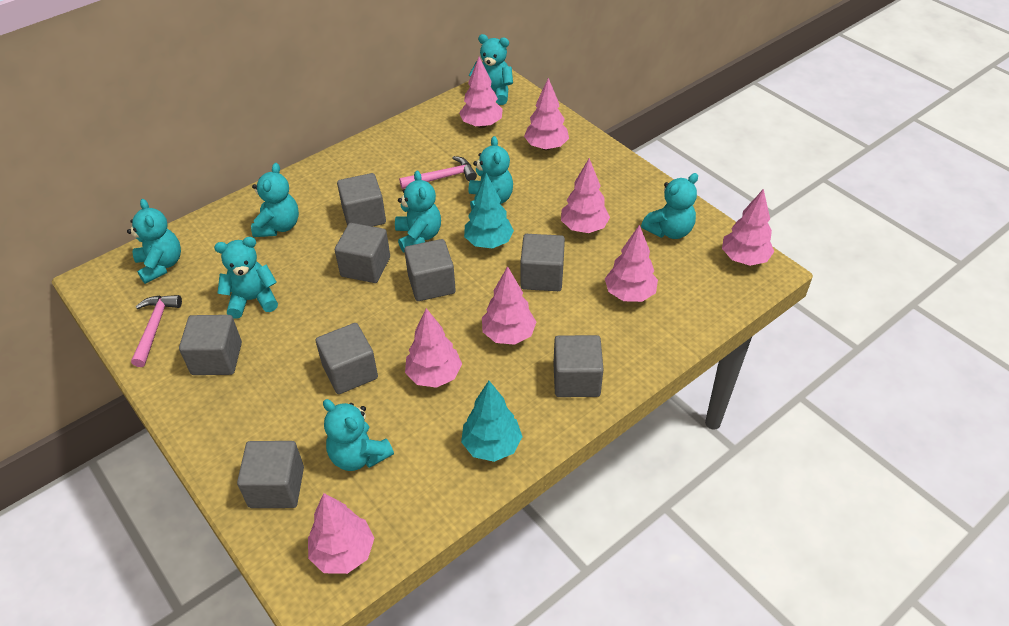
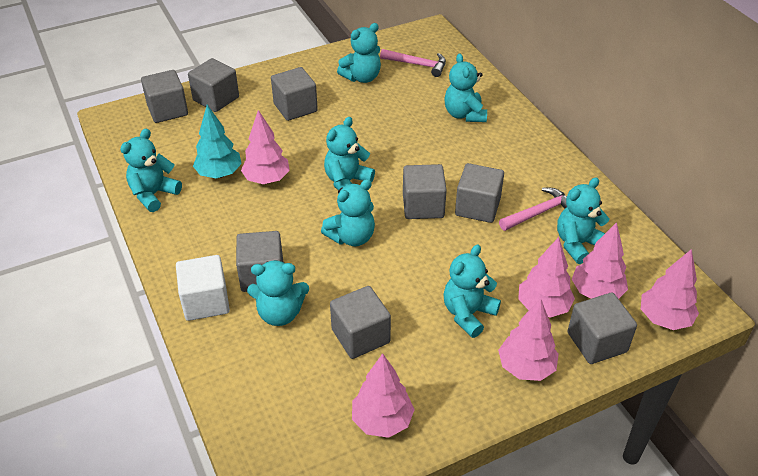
pink tree: [308,493,374,574] [405,308,462,388] [459,57,503,128] [482,266,536,345] [524,78,569,150] [561,158,610,233] [605,225,658,302] [722,189,774,266] = 8 -> [241,110,290,184] [352,354,415,438] [498,299,559,381] [518,237,575,318] [572,222,628,299] [641,249,699,330] = 6
turquoise tree: [461,381,523,462] [464,173,514,248] = 2 -> [193,105,242,178] = 1
white cube: none = 0 -> [176,255,230,321] = 1

